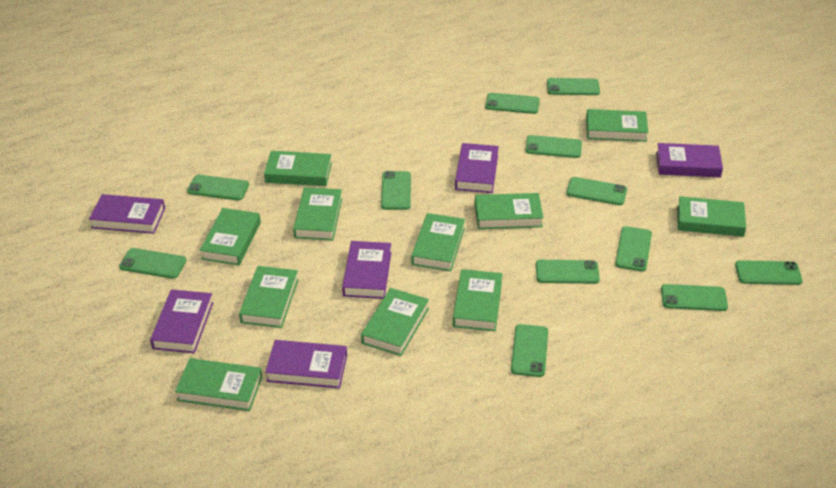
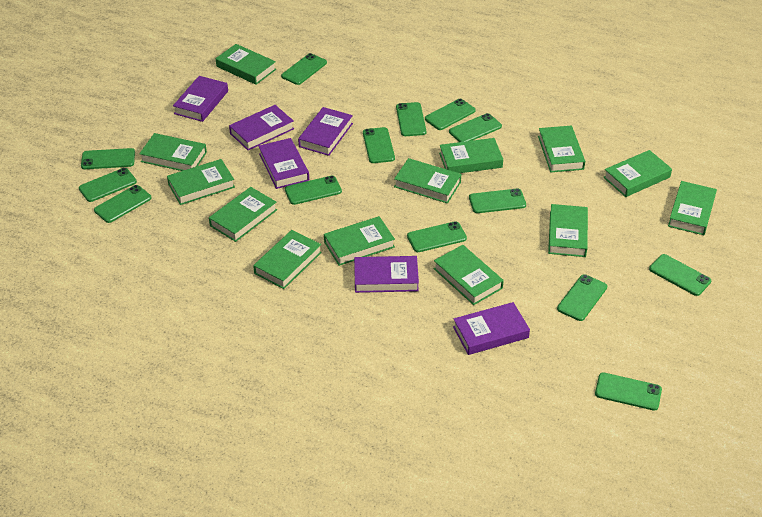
green book: [175,358,262,411] [200,208,261,265] [239,266,299,328] [264,151,332,186] [293,187,342,241] [361,288,429,356] [411,213,465,271] [453,269,503,331] [475,193,544,229] [586,109,649,142] [677,196,746,237] = 11 -> [139,133,207,171] [167,159,235,205] [209,187,277,242] [216,44,276,85] [253,230,322,289] [324,216,395,266] [394,158,461,204] [434,245,504,305] [439,138,503,173] [538,126,585,172] [548,204,588,257] [603,150,672,197] [668,181,717,235] = 13
green phone: [119,248,187,279] [187,175,249,200] [381,171,411,210] [485,93,540,114] [511,324,548,377] [525,135,582,158] [536,260,600,284] [547,78,600,95] [566,177,627,205] [615,226,652,271] [661,284,728,311] [735,260,802,285] = 12 -> [79,168,137,202] [81,148,135,169] [94,185,152,223] [281,53,327,85] [285,176,342,205] [363,127,395,163] [396,102,426,136] [407,221,467,252] [425,99,476,130] [449,113,502,142] [469,189,526,213] [557,274,607,321] [595,372,662,411] [649,254,711,296] = 14

